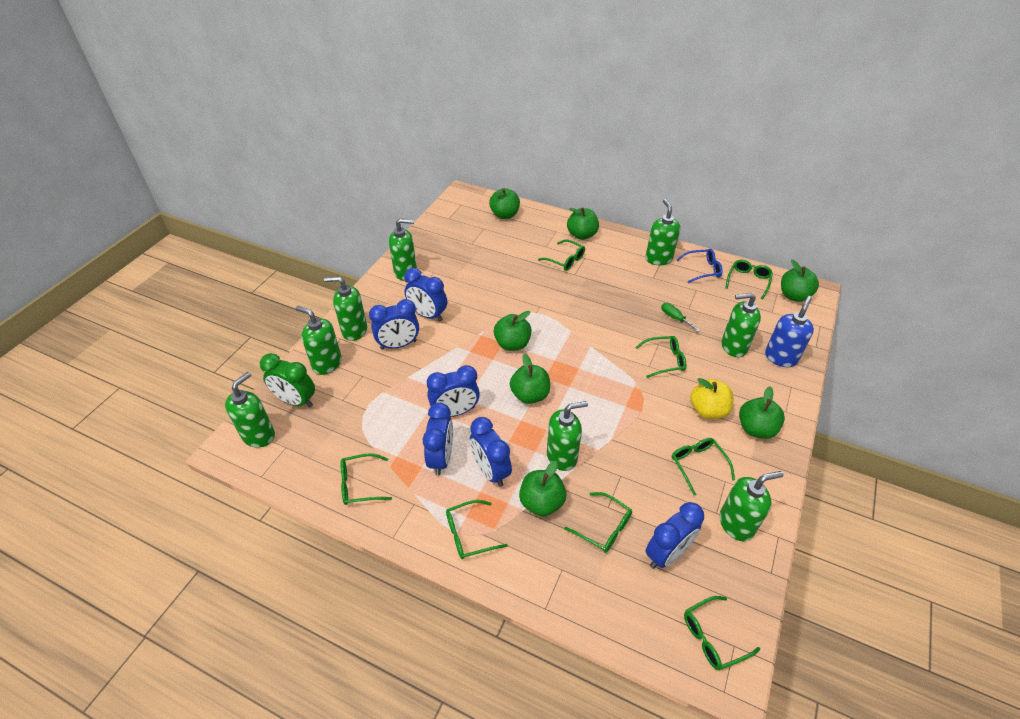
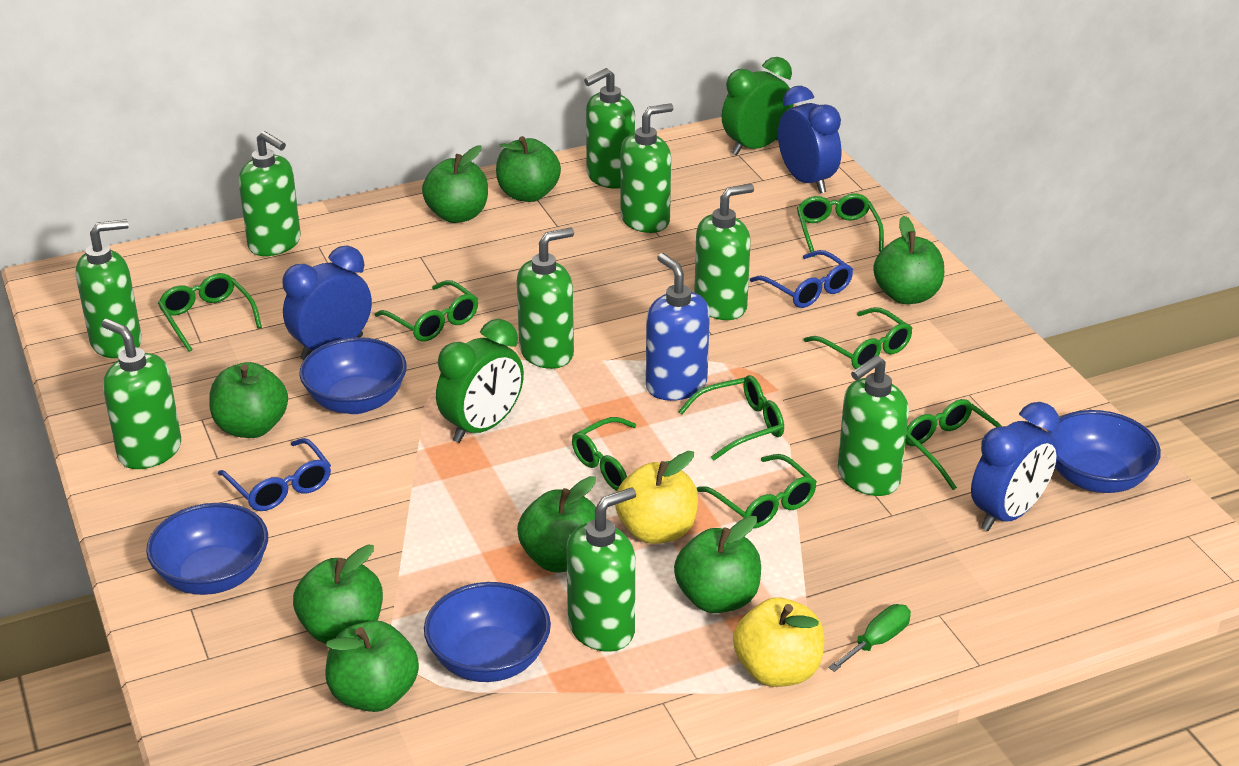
blue bowl: none = 0 -> [146,503,268,595] [299,337,407,414] [424,582,551,682] [1047,410,1161,493] = 4
blue clock: [369,299,419,350] [404,268,447,321] [423,403,453,476] [427,365,480,417] [470,417,512,487] [646,502,704,569] = 6 -> [282,246,372,360] [778,86,841,194] [971,402,1060,531] = 3
blue glasses: [677,249,723,283] = 1 -> [218,438,331,511] [750,250,853,308] = 2
green apple: [489,188,520,219] [494,311,532,351] [510,353,550,404] [519,461,566,516] [567,207,599,240] [739,386,785,439] [781,259,819,302] = 7 -> [209,362,288,438] [293,545,383,644] [325,621,419,712] [422,145,488,223] [496,136,561,202] [517,476,596,573] [674,516,761,613] [873,215,944,304] = 8
green clock: [260,353,315,407] = 1 -> [436,319,524,443] [722,57,794,156] = 2
green soap dispenser: [225,372,275,448] [296,306,342,375] [324,276,367,341] [389,218,417,281] [547,401,588,471] [645,199,680,265] [719,471,784,542] [722,293,761,357] = 8 -> [76,219,142,358] [102,319,181,469] [238,131,301,256] [517,227,574,369] [566,487,636,652] [584,68,635,188] [620,103,673,233] [694,184,754,320] [838,355,909,496] = 9
yellow apple: [690,378,733,419] = 1 -> [615,451,698,544] [733,597,825,687] = 2

